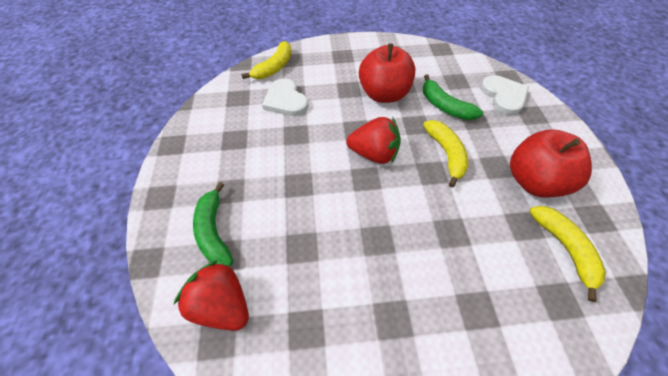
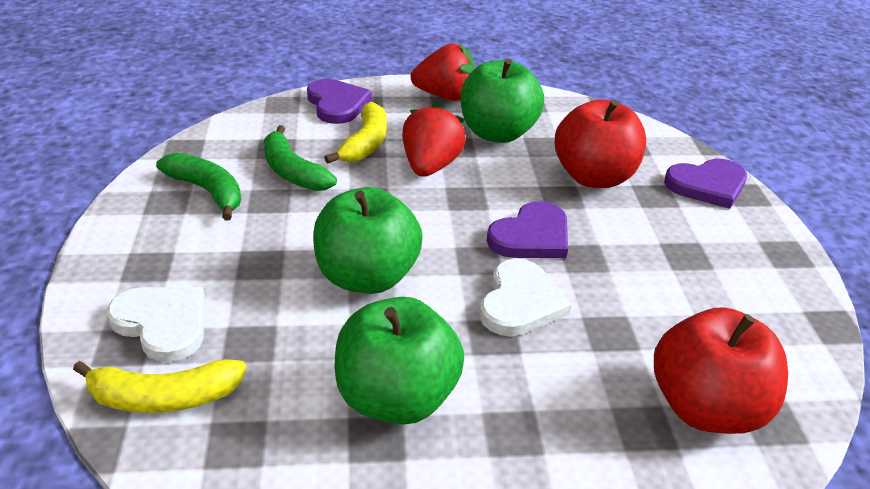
green apple: none = 0 -> [313,187,422,294] [335,297,464,424] [460,58,544,143] = 3
purple heart: none = 0 -> [307,79,372,124] [487,201,568,258] [664,159,747,209] = 3
yellow banana: [241,41,291,79] [423,120,468,188] [529,206,606,302] = 3 -> [73,359,247,413] [324,102,387,164] = 2

